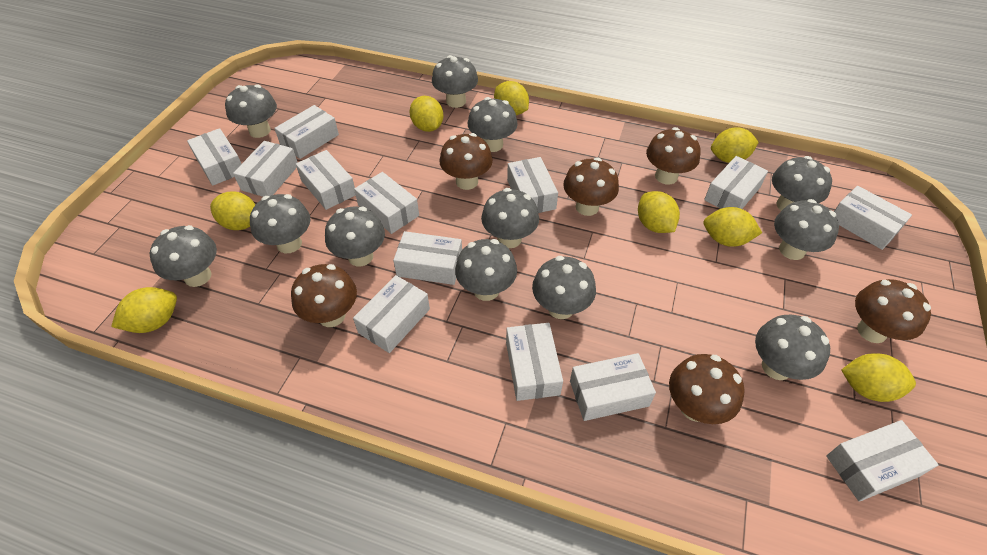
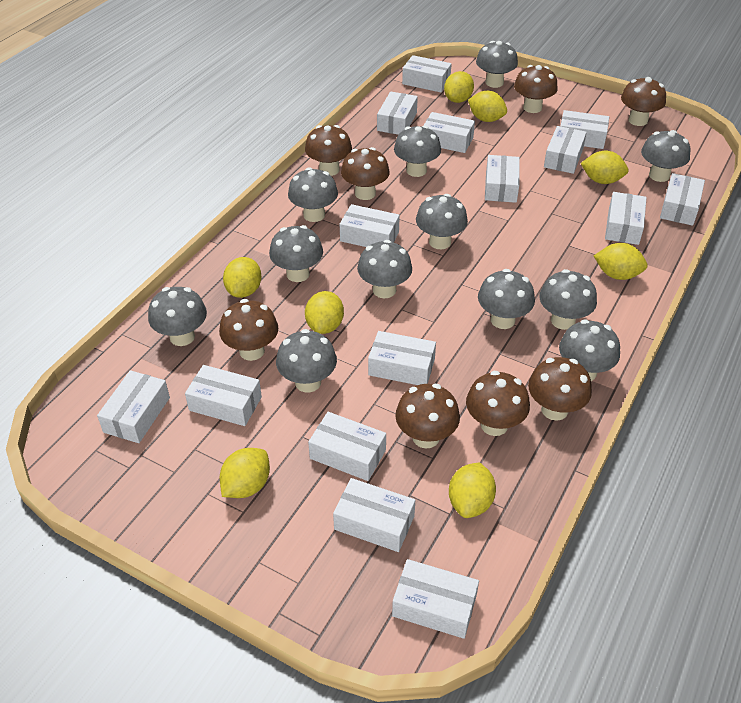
brown mushroom: [291,264,357,327] [440,133,493,190] [563,157,619,216] [646,127,700,184] [669,354,745,424] [855,279,931,343] = 6 -> [219,299,278,361] [305,125,352,176] [341,147,390,200] [395,384,460,448] [466,371,530,436] [514,65,558,113] [528,357,592,421] [621,77,666,126] = 8
white box: [187,128,241,186] [233,141,298,197] [274,105,339,159] [296,150,355,210] [353,275,430,353] [354,172,419,234] [393,231,462,285] [506,323,563,401] [507,157,558,213] [570,353,656,421] [704,156,768,209] [826,420,939,502] [834,186,912,250] = 13 -> [97,370,170,443] [185,365,262,426] [308,412,386,481] [333,478,415,552] [340,204,400,247] [368,331,436,385] [377,91,418,135] [392,559,479,639] [402,55,451,92] [423,112,475,153] [485,155,520,203] [544,126,587,174] [561,110,609,149] [605,192,647,245] [660,173,705,226] = 15

